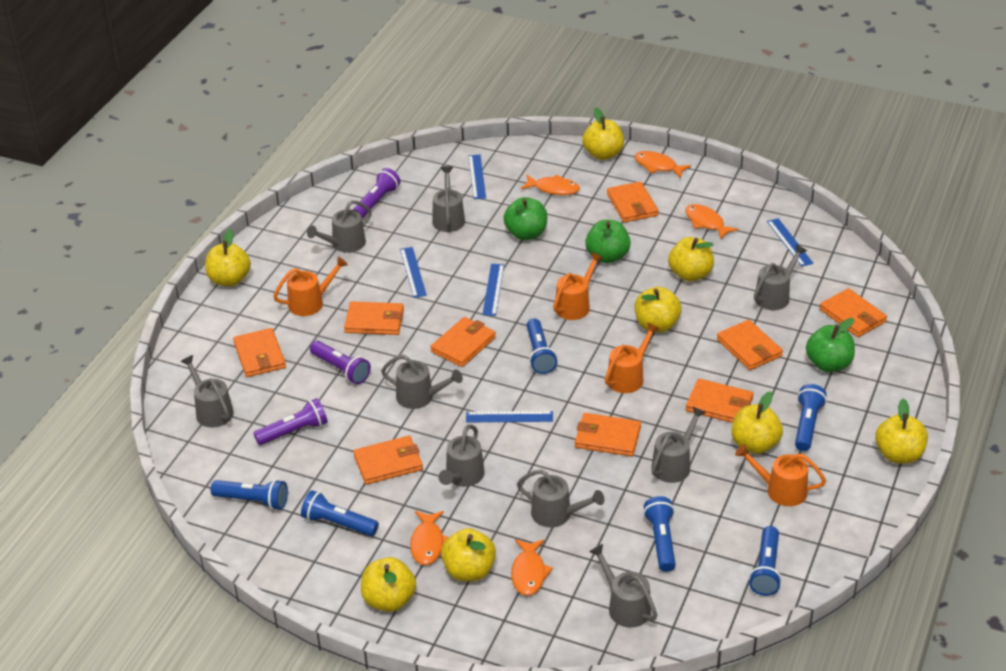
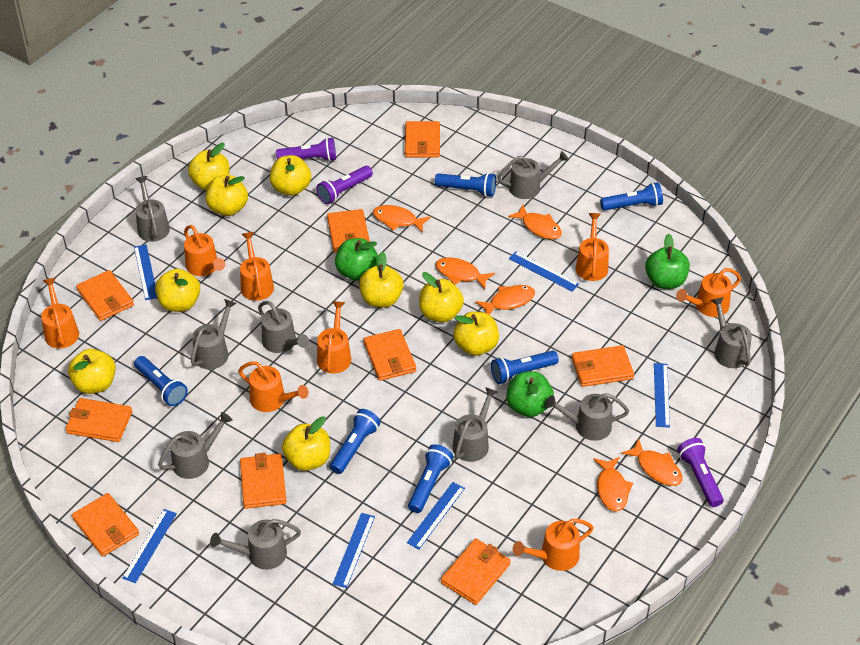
blue ruler: [400,247,427,298] [466,411,553,422] [468,155,486,199] [482,264,504,316] [767,218,814,267] = 5 -> [122,509,177,583] [134,245,157,300] [333,513,375,588] [407,482,465,549] [509,252,579,291] [654,363,670,428] = 6
orange fish: [410,511,449,565] [511,539,553,596] [521,175,580,195] [634,151,691,179] [685,204,739,240] = 5 -> [373,205,431,233] [436,257,495,289] [475,285,535,315] [508,205,562,239] [593,457,633,512] [621,439,683,486] = 6
orange watering can: [273,256,348,316] [553,252,603,320] [605,323,660,393] [735,444,826,506] = 4 -> [41,278,79,348] [184,225,225,276] [238,361,308,412] [240,232,274,301] [317,301,351,373] [513,519,594,571] [575,213,609,281] [676,268,741,317] = 8
yellow apple: [205,229,251,287] [361,557,416,612] [441,528,496,581] [582,107,624,160] [635,287,682,333] [668,237,714,282] [731,391,783,454] [875,399,928,464] = 8 -> [68,349,116,394] [155,269,200,312] [188,143,230,190] [206,175,248,216] [270,155,311,196] [282,416,330,471] [359,251,404,308] [419,272,464,323] [453,312,499,356] = 9

